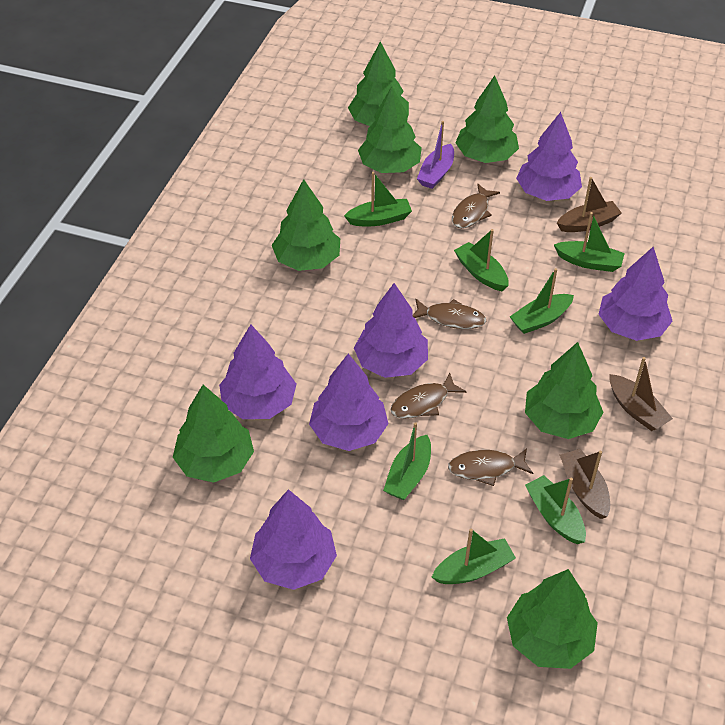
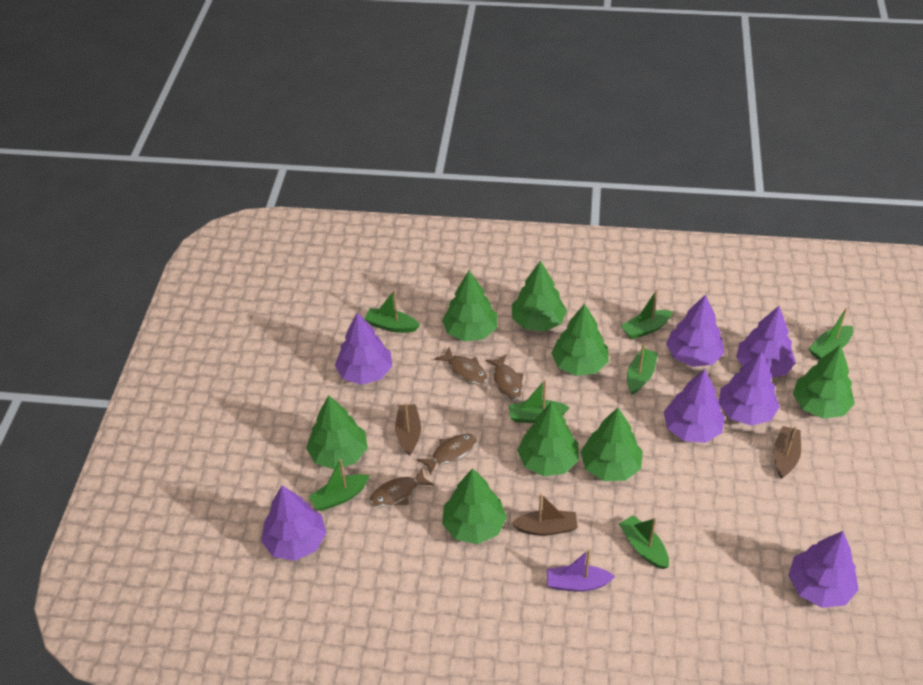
green tree: [173,385,254,483] [272,179,340,271] [348,42,409,126] [358,86,422,173] [455,76,519,163] [507,569,598,669] [525,342,604,439] = 7 -> [306,395,368,470] [442,271,497,341] [442,468,507,544] [512,260,567,332] [517,402,579,476] [551,304,609,376] [580,408,643,481] [793,345,855,419] = 8
purple tree: [219,324,297,419] [250,489,337,590] [309,354,389,451] [354,283,428,378] [516,112,582,201] [598,247,673,341] = 6 -> [261,485,327,561] [335,312,392,385] [664,369,725,443] [666,295,724,367] [719,351,780,426] [736,306,796,378] [788,531,859,608] = 7

